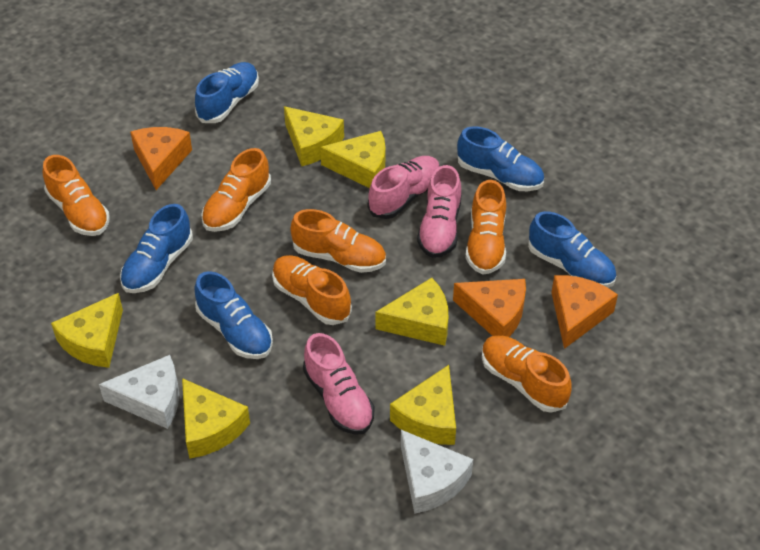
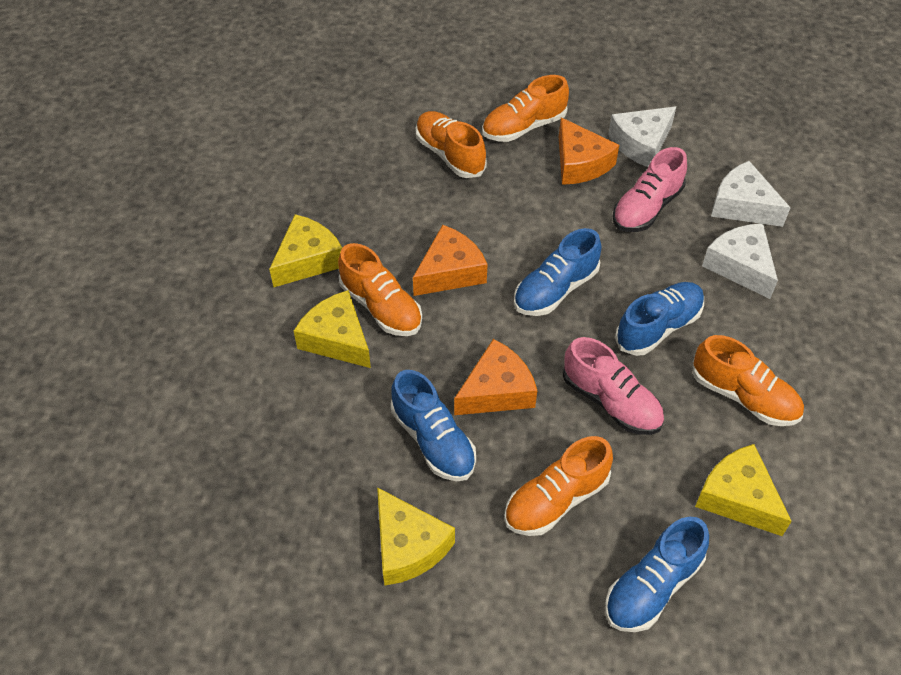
blue shoe: [120,204,193,293] [195,62,259,123] [195,271,273,359] [457,126,544,191] [528,211,616,288] = 5 -> [391,370,476,481] [514,228,602,316] [605,517,709,632] [615,282,704,356] = 4
orange shoe: [43,155,110,236] [201,148,271,232] [272,255,352,325] [290,209,386,273] [466,180,506,275] [482,335,572,413] = 6 -> [338,243,422,336] [416,111,487,178] [482,75,569,142] [504,436,613,536] [693,335,804,426] = 5
pink shoe: [303,333,374,435] [368,156,440,219] [417,165,462,258] = 3 -> [563,337,664,435] [613,147,687,232] = 2
white cheese: [99,355,179,429] [401,430,473,514] = 2 -> [608,107,676,167] [702,223,778,299] [711,161,791,227] = 3
yellow cheese: [51,293,123,368] [182,378,250,459] [284,106,344,166] [320,131,385,188] [375,278,448,346] [390,365,456,445] = 6 -> [269,214,342,287] [294,290,371,368] [377,487,455,585] [695,444,792,536] = 4

